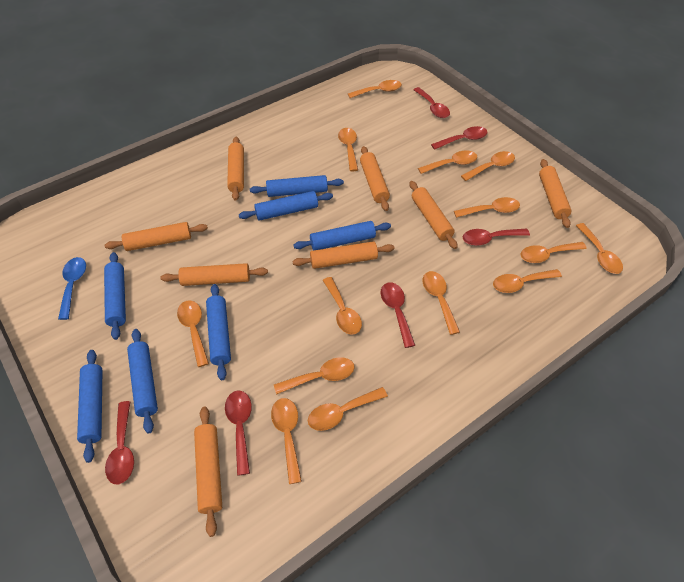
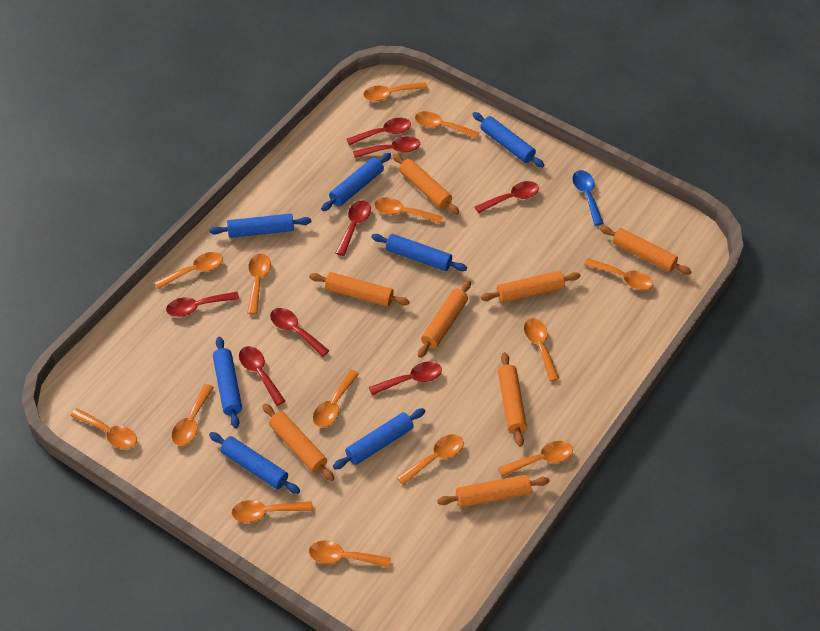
red spoon: [105,401,134,484] [225,391,252,476] [381,282,415,348] [414,87,450,118] [431,126,487,150] [463,229,530,246] = 6 -> [166,292,239,317] [239,346,285,406] [270,308,330,357] [336,200,371,256] [347,118,411,145] [353,136,420,158] [369,362,442,395] [475,181,539,213] = 8

